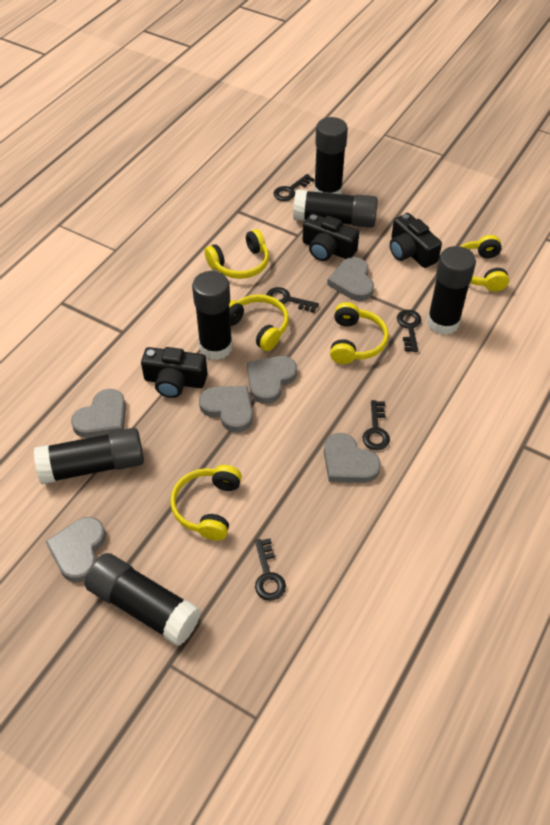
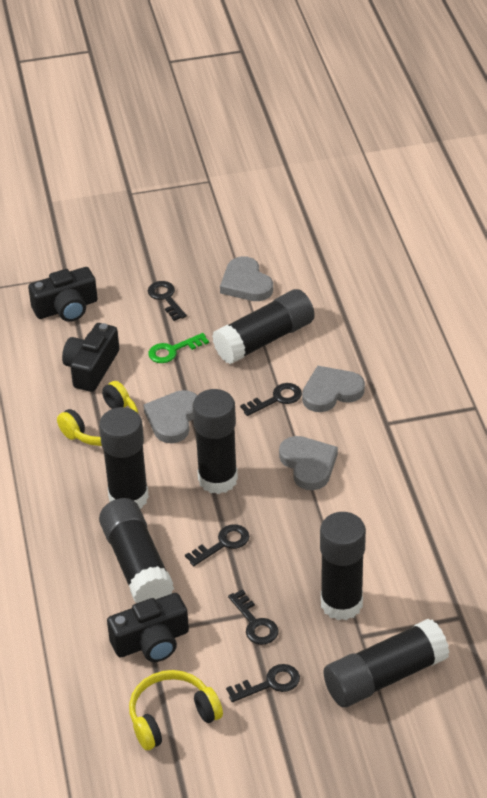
green key: none = 0 -> [148,333,209,363] = 1
grey heart: [45,517,106,582] [71,389,126,438] [199,386,253,432] [247,356,297,404] [324,433,381,483] [327,257,374,301] = 6 -> [143,390,197,443] [220,256,273,301] [279,436,338,490] [302,366,365,412] = 4
yellow headphones: [170,465,242,541] [205,229,269,279] [229,294,289,351] [330,302,389,364] [460,235,509,292] = 5 -> [57,381,138,446] [129,670,223,750] = 2

